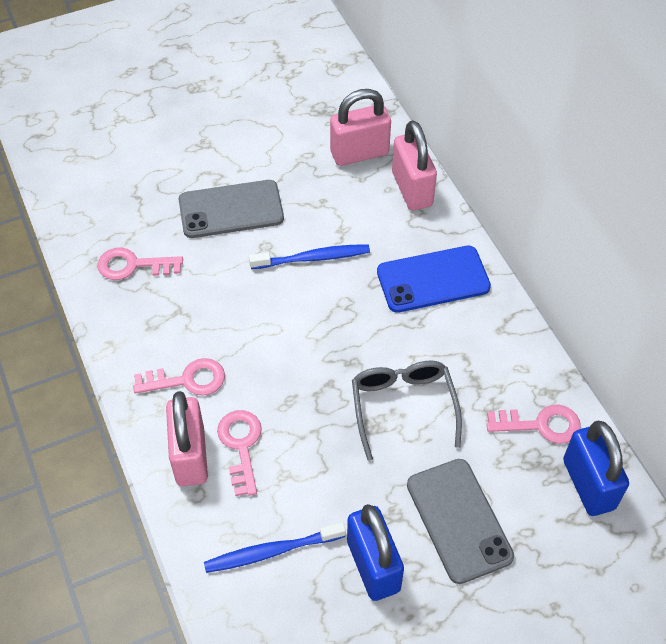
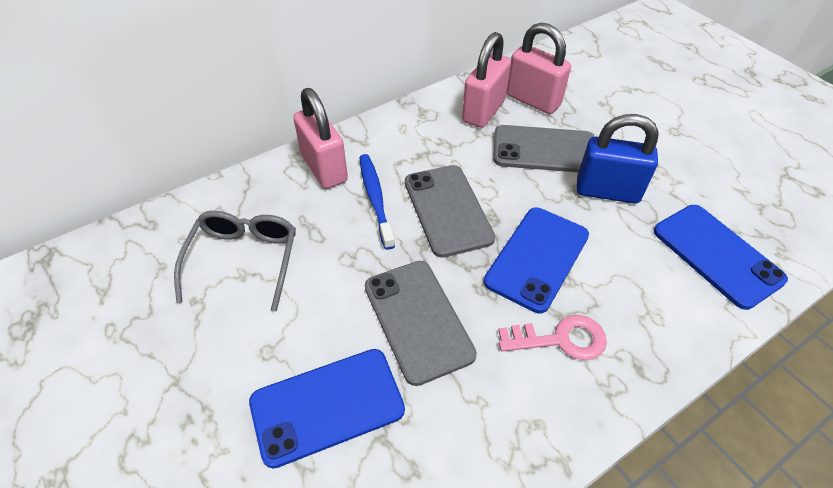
blue padlock: [347,504,404,601] [563,421,629,516] = 2 -> [577,114,659,204] = 1
blue phone: [377,246,491,313] = 1 -> [249,349,405,468] [484,207,589,313] [654,205,788,310] = 3
blue toothbrush: [204,522,346,573] [249,244,370,269] = 2 -> [359,154,395,250] = 1
grey phone: [179,180,284,238] [407,459,514,584] = 2 -> [365,261,477,386] [405,165,495,258] [494,125,594,172] = 3
pink key: [97,247,183,280] [133,358,225,396] [217,410,262,496] [486,405,581,444] = 4 -> [498,315,607,360] = 1

